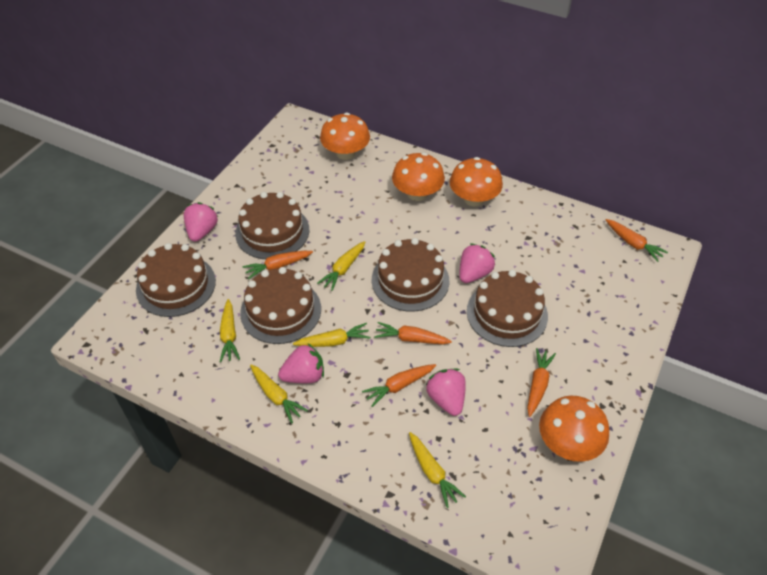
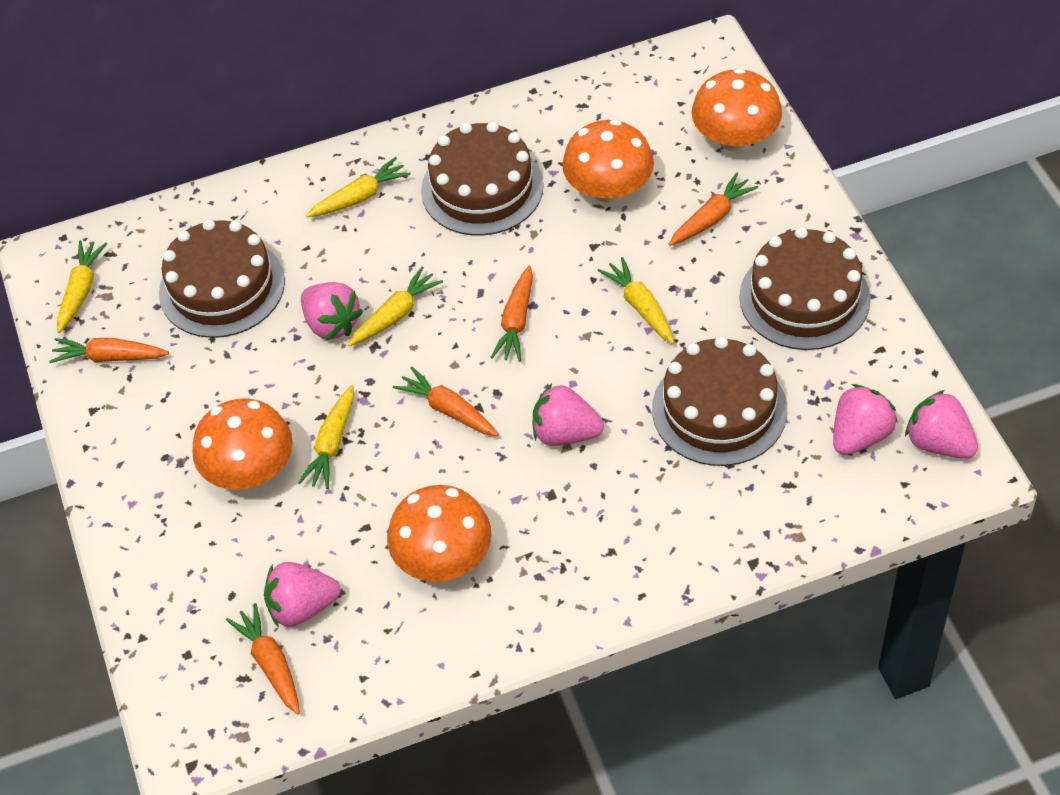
brown cake: [136,243,216,317] [235,192,309,259] [240,267,321,344] [372,238,449,312] [467,270,548,347] = 5 -> [159,219,285,338] [421,122,543,235] [652,336,787,466] [739,227,871,350] = 4
pink strawberry: [184,202,218,242] [278,343,324,383] [426,369,466,416] [459,243,495,283] = 4 -> [264,562,340,628] [301,282,363,340] [533,383,604,446] [833,384,897,455] [905,390,978,459] = 5

